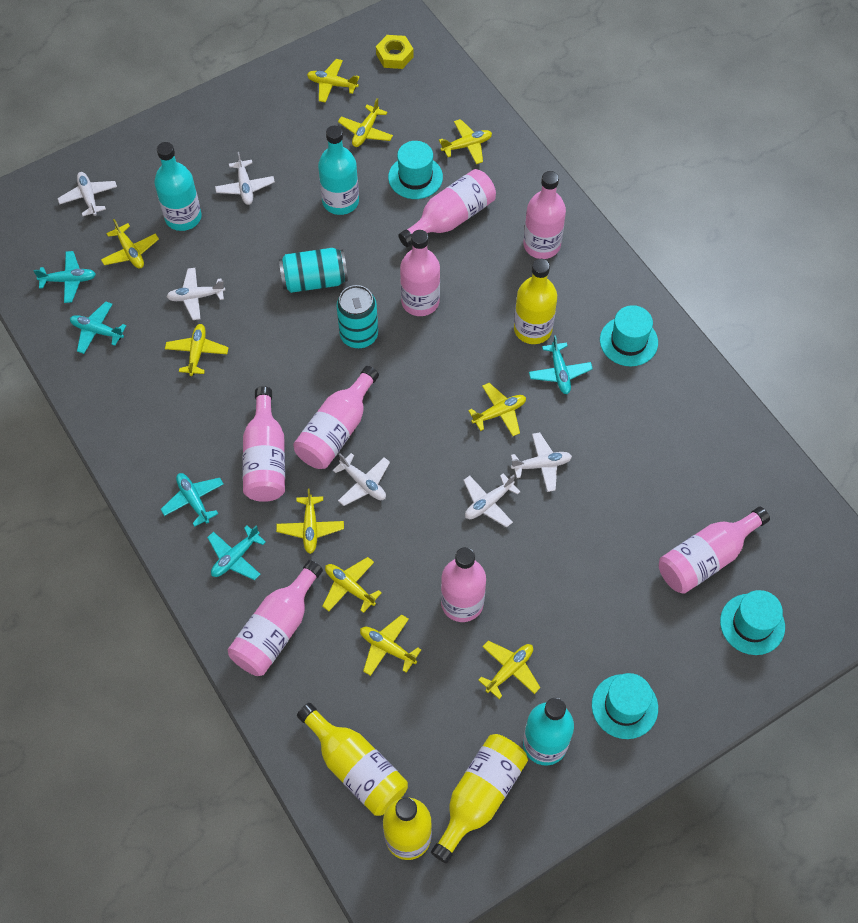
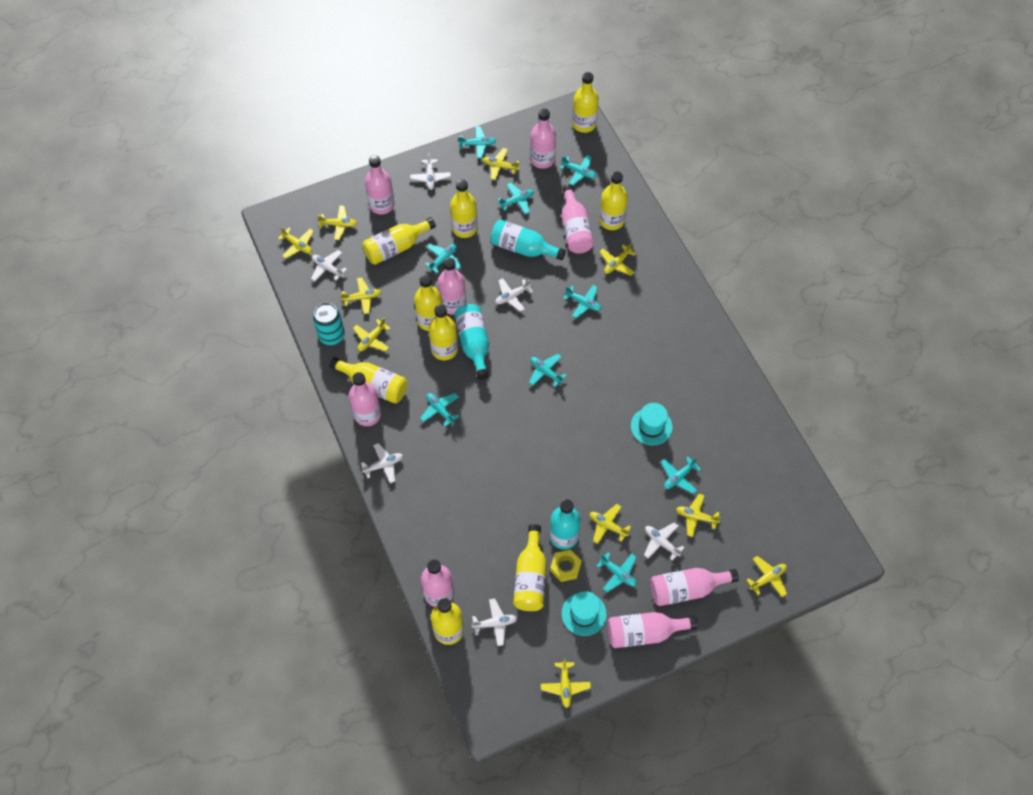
turquoise can: [279,248,348,293] [336,285,378,348] = 2 -> [313,303,345,345] = 1
turquoise hat: [388,141,443,199] [592,673,658,739] [600,305,658,366] [720,590,785,655] = 4 -> [562,591,607,636] [631,403,673,445] = 2
turquoise plane: [34,251,96,303] [70,301,126,354] [161,473,223,527] [207,525,266,580] [529,335,593,394] = 5 -> [420,393,459,427] [425,244,462,273] [458,126,496,158] [497,183,534,214] [529,354,567,387] [560,155,596,185] [563,285,601,319] [596,552,637,592] [661,457,700,494] = 9
yellow bottle: [297,703,408,816] [383,797,432,860] [431,734,528,863] [514,259,557,344] = 4 -> [329,357,407,403] [362,217,436,265] [414,274,443,331] [429,305,458,360] [431,598,464,645] [450,179,478,238] [513,524,547,611] [572,72,599,133] [599,172,628,230] = 9

